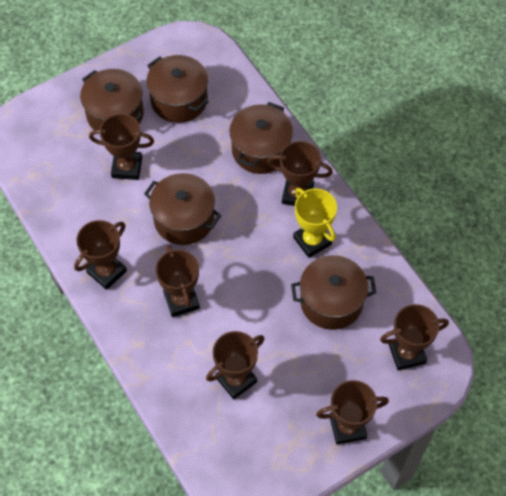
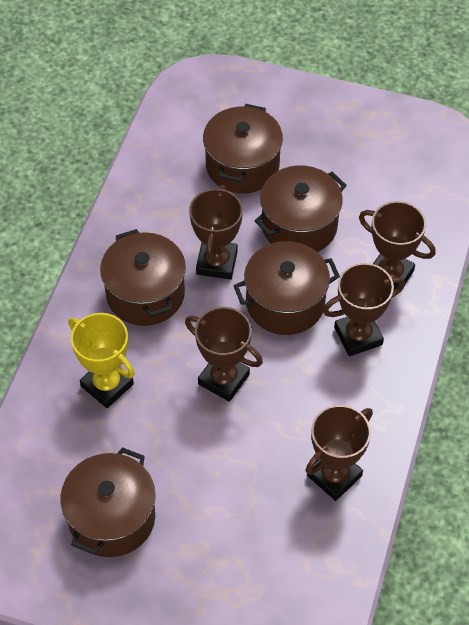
brown trophy: [74,220,127,290] [89,114,154,180] [155,245,200,317] [206,331,265,399] [267,141,333,206] [316,380,389,445] [380,304,449,371] = 7 -> [185,307,263,402] [189,185,243,279] [306,405,373,501] [323,263,405,356] [359,201,436,295] = 5

